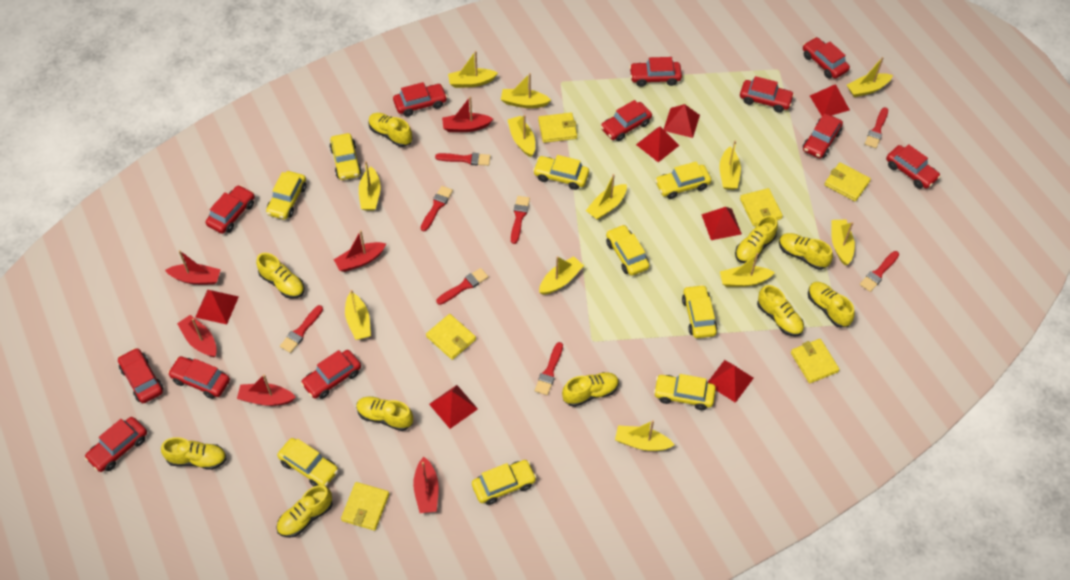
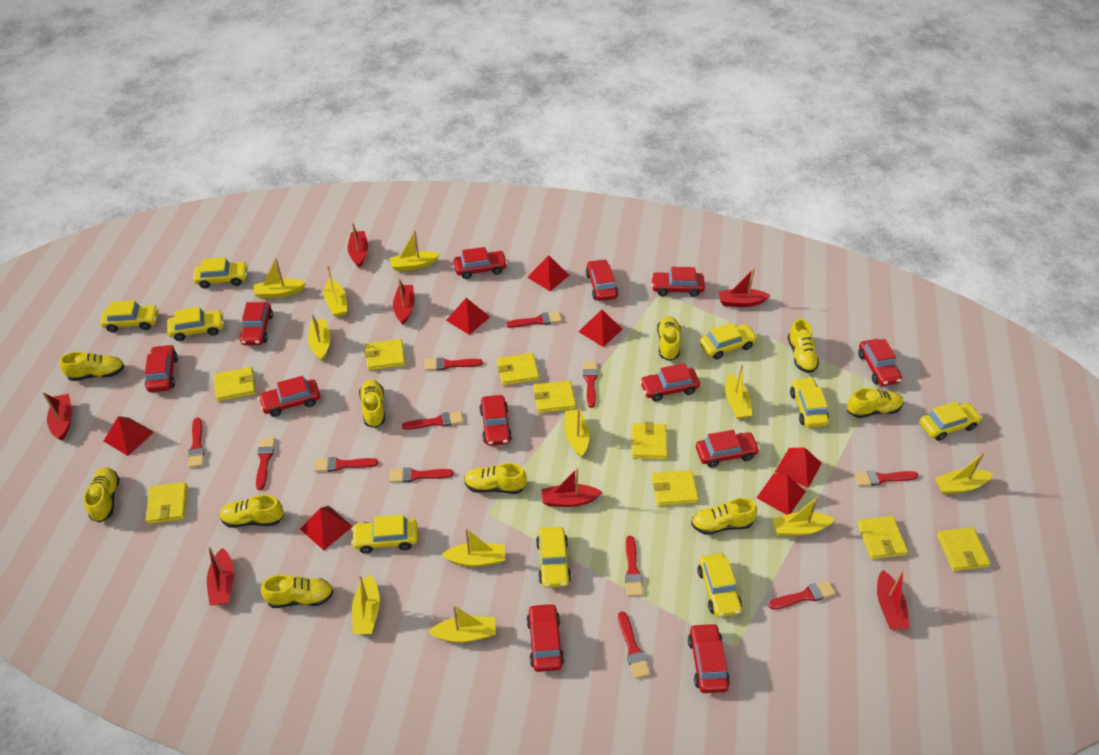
red boat: [165,250,221,285] [177,315,217,358] [237,374,296,406] [334,230,386,272] [413,457,439,513] [442,96,493,132] = 6 -> [43,393,72,441] [207,547,234,606] [348,222,368,268] [393,278,415,325] [541,468,602,507] [718,268,770,307] [877,570,910,629] = 7
red brush: [280,305,323,353] [421,186,453,231] [435,153,491,166] [436,268,488,305] [511,196,530,244] [535,342,563,395] [860,251,899,292] [865,107,888,148] = 8 -> [188,418,204,468] [256,437,275,490] [314,457,378,472] [390,468,454,482] [402,411,463,430] [425,358,483,370] [506,312,562,328] [583,361,598,408] [618,611,650,679] [625,536,643,596] [768,580,836,609] [854,471,919,486] = 12
yellow boat: [345,290,371,340] [359,161,381,210] [448,51,498,88] [501,73,551,108] [508,115,535,157] [539,256,584,295] [586,174,627,220] [615,420,674,451] [719,140,741,190] [720,253,775,287] [831,220,855,265] [847,57,893,97] = 12 -> [254,258,306,299] [308,314,331,361] [324,266,347,317] [352,574,380,634] [389,230,440,271] [429,605,496,642] [441,528,505,567] [565,409,590,457] [725,365,752,419] [772,496,835,536] [934,452,993,494] = 11
yellow wallet: [341,482,389,531] [426,314,476,360] [538,113,577,143] [740,188,783,226] [791,339,840,383] [824,162,871,202] = 6 -> [146,482,187,524] [214,367,256,402] [365,339,405,371] [497,353,539,386] [533,380,576,413] [632,422,667,459] [652,470,699,506] [857,516,908,559] [937,527,990,571] = 9

